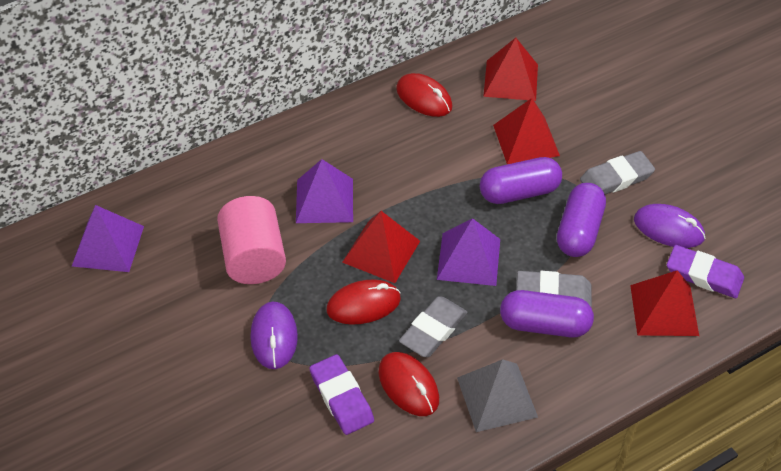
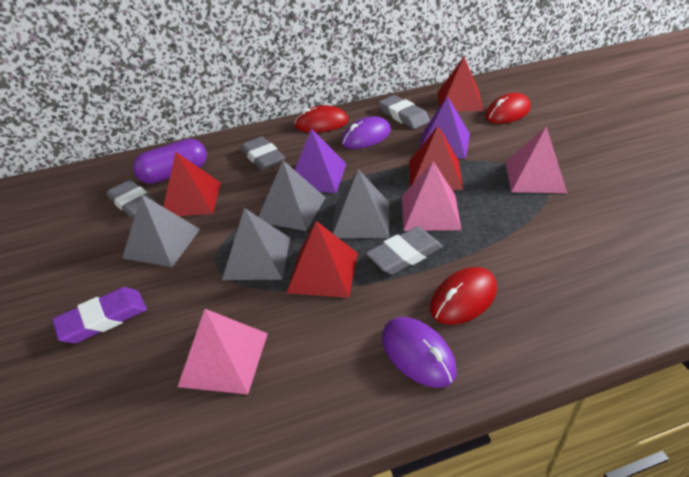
grey eraser: [399,296,467,357] [517,271,592,307] [580,151,655,194] = 3 -> [107,180,156,218] [240,136,285,170] [366,227,443,275] [379,95,430,129] = 4
grey pyramid: [457,359,538,432] = 1 -> [122,194,200,267] [222,208,290,280] [258,160,326,231] [332,169,389,238] = 4
pink cylinder: [217,196,286,284] = 1 -> none = 0
pink pyramid: none = 0 -> [178,309,268,395] [402,161,461,231] [505,126,567,193] = 3
purple capsule: [480,157,562,204] [500,290,594,337] [557,183,606,257] = 3 -> [133,139,207,184] = 1
purple eraser: [309,354,374,435] [667,245,744,298] = 2 -> [53,287,147,343] = 1
purple pyramid: [72,205,144,272] [296,159,353,223] [437,218,500,286] = 3 -> [295,128,346,193] [419,96,470,159] = 2

